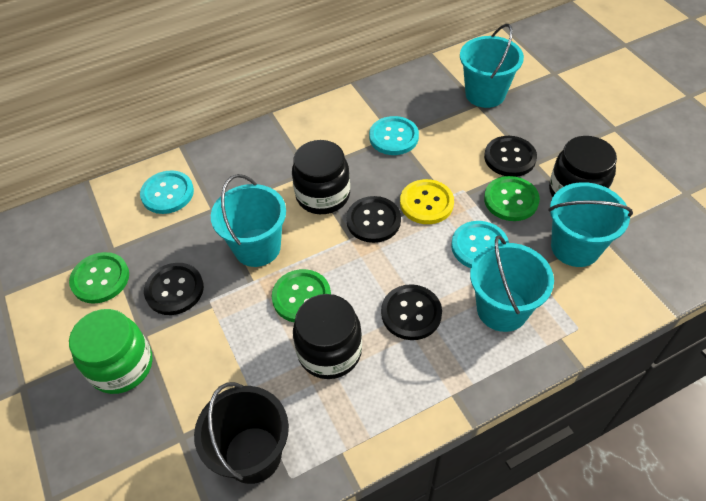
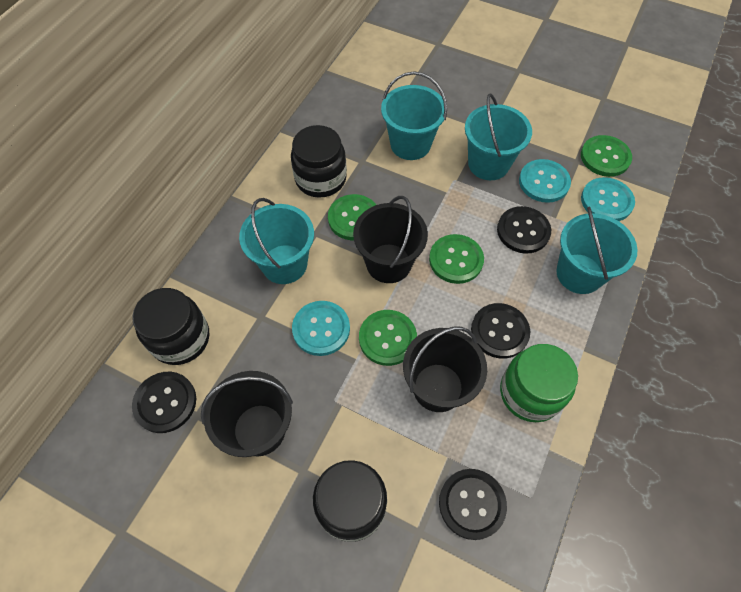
black bucket: [194,382,289,484] = 1 -> [201,371,293,457] [353,196,428,283] [403,327,487,412] = 3
green button: [69,252,129,304] [272,269,331,322] [484,176,540,221] = 3 -> [328,194,376,240] [359,310,417,366] [429,234,484,284] [581,135,632,177] = 4
yellow button: [400,179,454,224] = 1 -> none = 0

